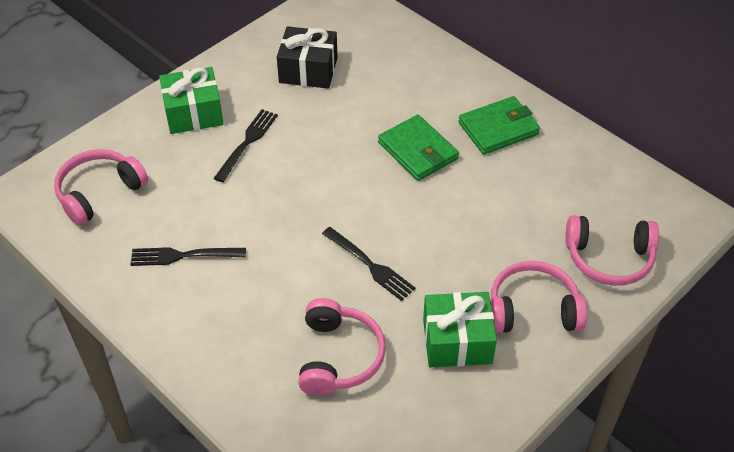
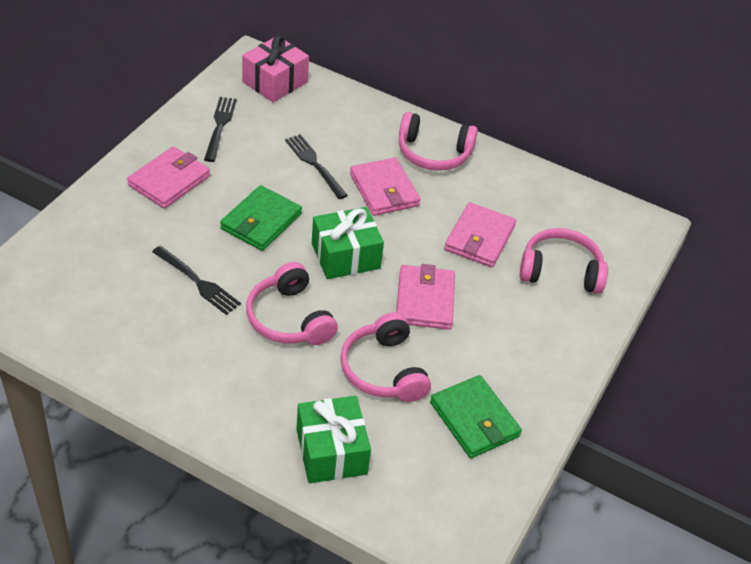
black gift: [277,26,337,89] = 1 -> none = 0
pink gift: none = 0 -> [242,35,309,102] = 1
pink wallet: none = 0 -> [127,146,210,209] [350,157,421,216] [396,264,455,330] [444,202,516,267] = 4

